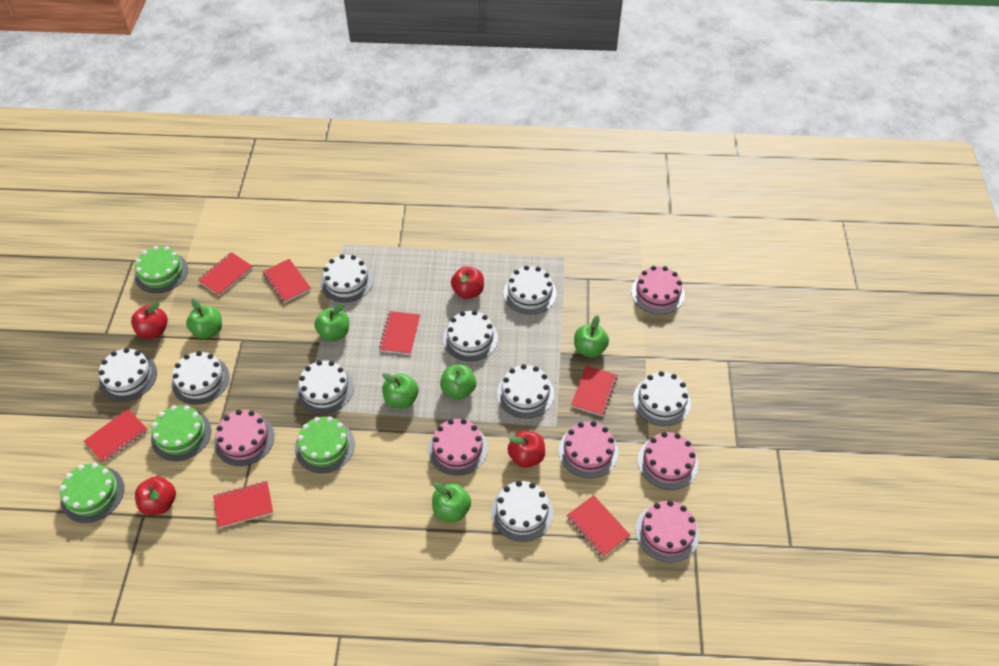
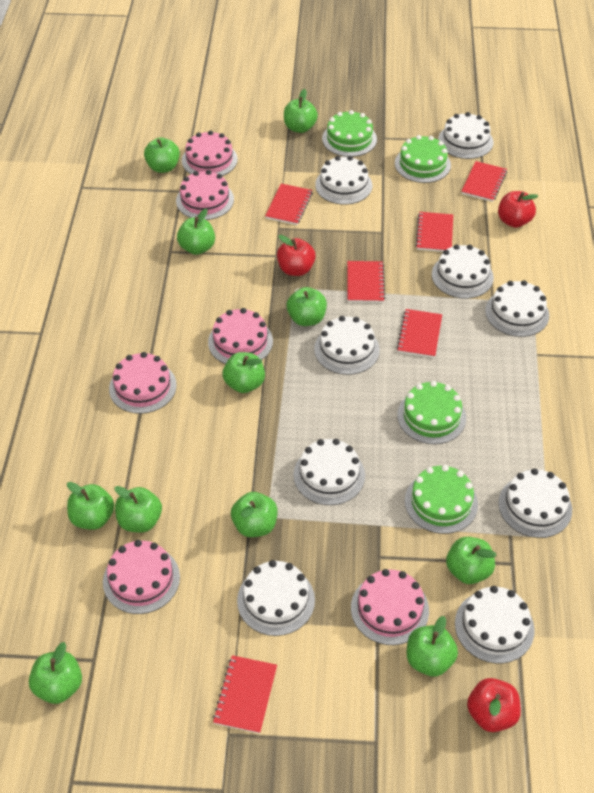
green apple: [186,298,222,339] [314,303,349,341] [382,373,419,408] [432,482,471,522] [440,365,476,400] [574,315,609,358] = 6 -> [29,642,82,704] [67,482,114,530] [114,486,162,532] [144,137,180,173] [177,209,215,255] [223,352,265,393] [231,492,278,537] [284,89,318,133] [287,287,327,326] [407,616,458,677] [446,537,497,584] = 11
red apple: [131,302,168,339] [135,476,176,515] [451,266,484,299] [507,430,545,468] = 4 -> [277,235,316,276] [467,678,521,732] [498,191,538,228] = 3
red notebook: [84,409,148,463] [198,252,253,296] [213,481,273,528] [263,259,311,303] [379,311,420,355] [567,495,630,557] [571,365,617,416] = 7 -> [213,655,277,734] [265,184,313,225] [347,261,385,303] [397,309,442,358] [415,212,453,252] [461,161,507,202] = 6

